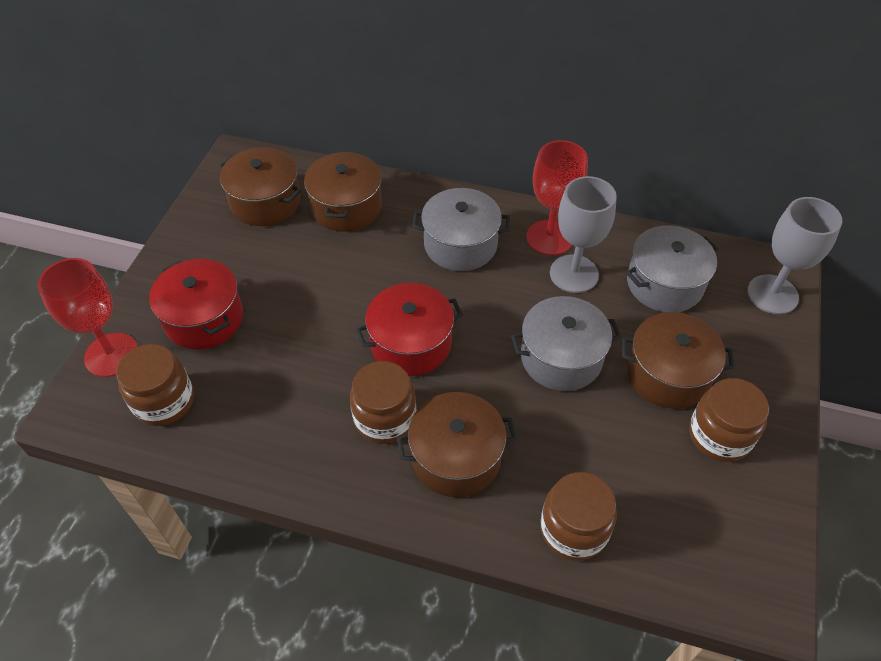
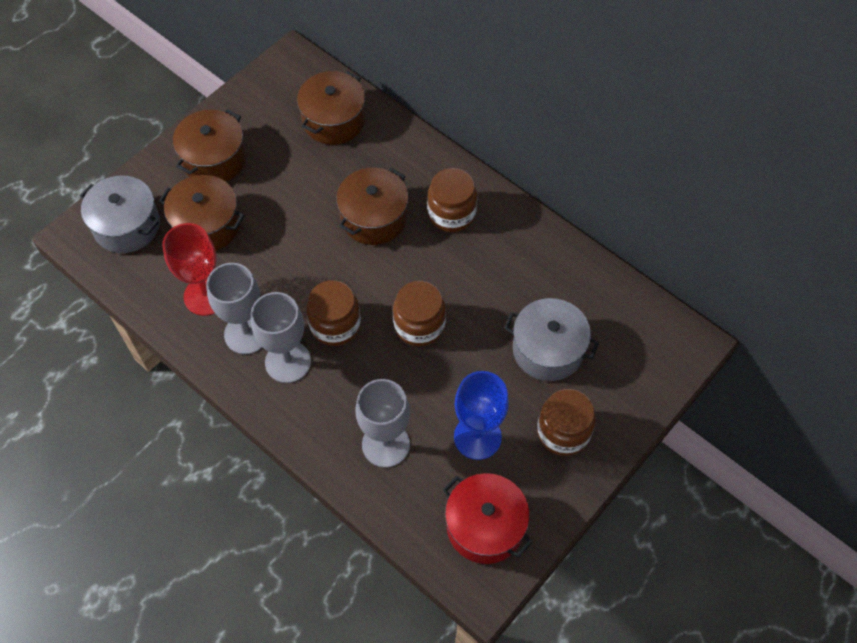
blue goblet: none = 0 -> [454,371,509,460] = 1
grey goblet: [550,176,617,293] [747,197,842,314] = 2 -> [206,263,263,354] [251,292,311,383] [355,379,410,468] = 3
grey pot: [412,188,510,271] [511,296,621,391] [626,225,719,312] = 3 -> [80,175,160,253] [505,298,599,381] = 2
red goblet: [38,258,138,377] [526,140,588,255] = 2 -> [162,223,217,316] = 1
red pot: [149,259,243,349] [356,283,463,376] = 2 -> [443,473,533,564] = 1

